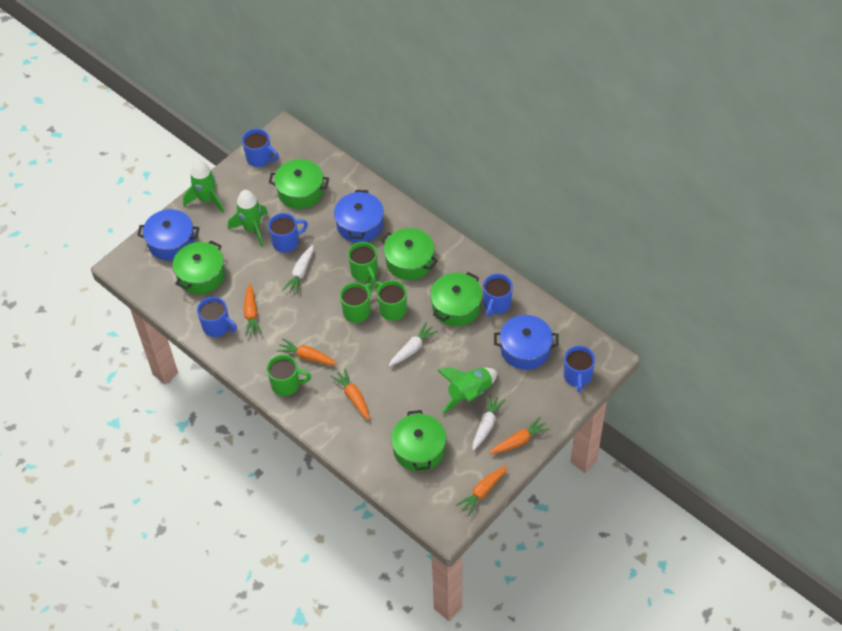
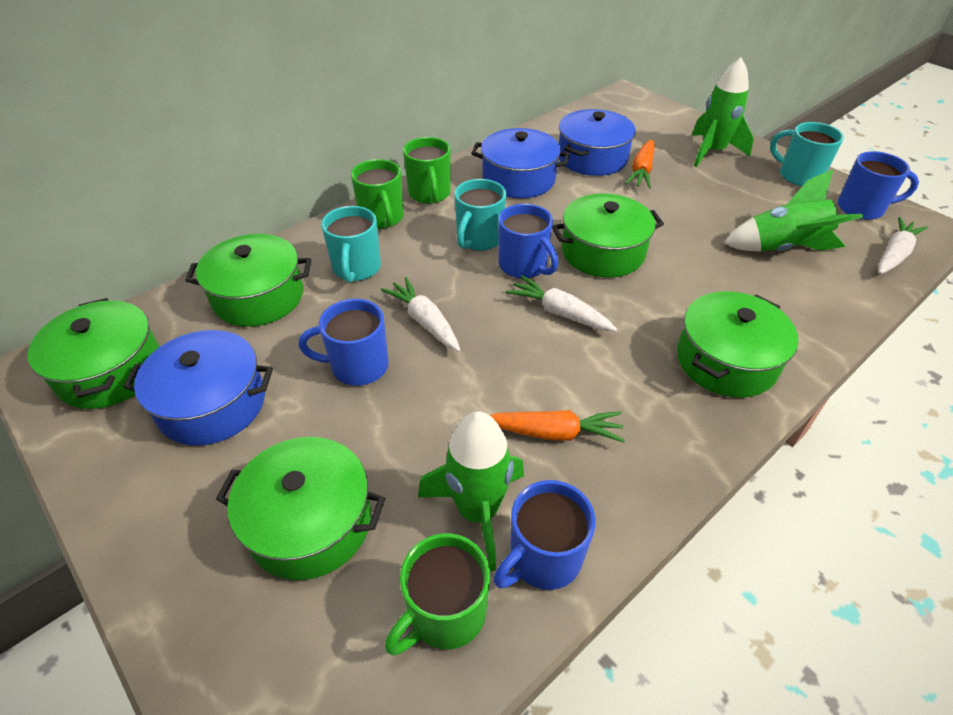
blue mug: [197,297,237,337] [242,129,279,167] [268,213,308,253] [483,274,513,317] [564,346,595,392] = 5 -> [298,299,389,386] [493,480,596,590] [498,204,558,279] [837,151,919,220] = 4
green mug: [267,355,311,396] [340,282,373,323] [348,242,378,284] [375,280,407,321] = 4 -> [351,159,404,229] [385,533,490,656] [403,137,451,204] = 3
orange carrot: [244,284,262,336] [276,338,337,365] [331,368,370,420] [456,466,507,516] [489,417,550,454] = 5 -> [490,410,625,443] [625,139,655,188] = 2
turquoise mug: none = 0 -> [321,206,381,283] [454,179,506,251] [770,122,844,186] = 3

